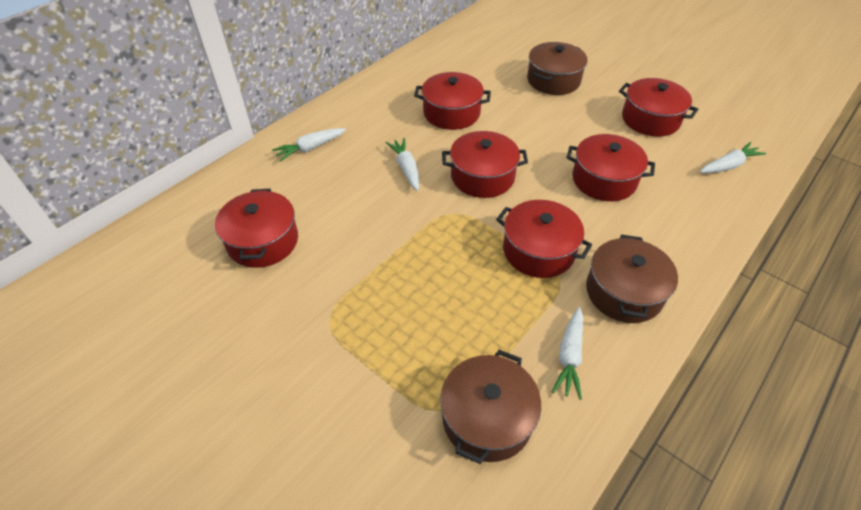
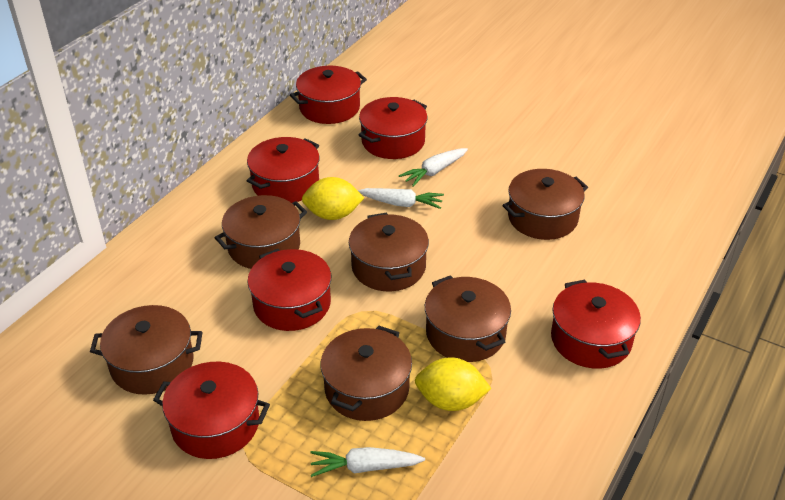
brown pot: [440,350,541,464] [527,42,587,95] [586,235,678,323] = 3 -> [90,305,203,395] [214,195,307,269] [320,326,412,421] [349,213,429,291] [425,275,511,362] [502,169,588,240] = 6
white carrot: [272,128,346,162] [385,138,419,191] [552,307,583,400] [700,142,766,173] = 4 -> [310,447,425,477] [358,188,444,209] [399,148,468,187] = 3
yellow lemon: none = 0 -> [302,177,364,220] [415,357,491,411] = 2

